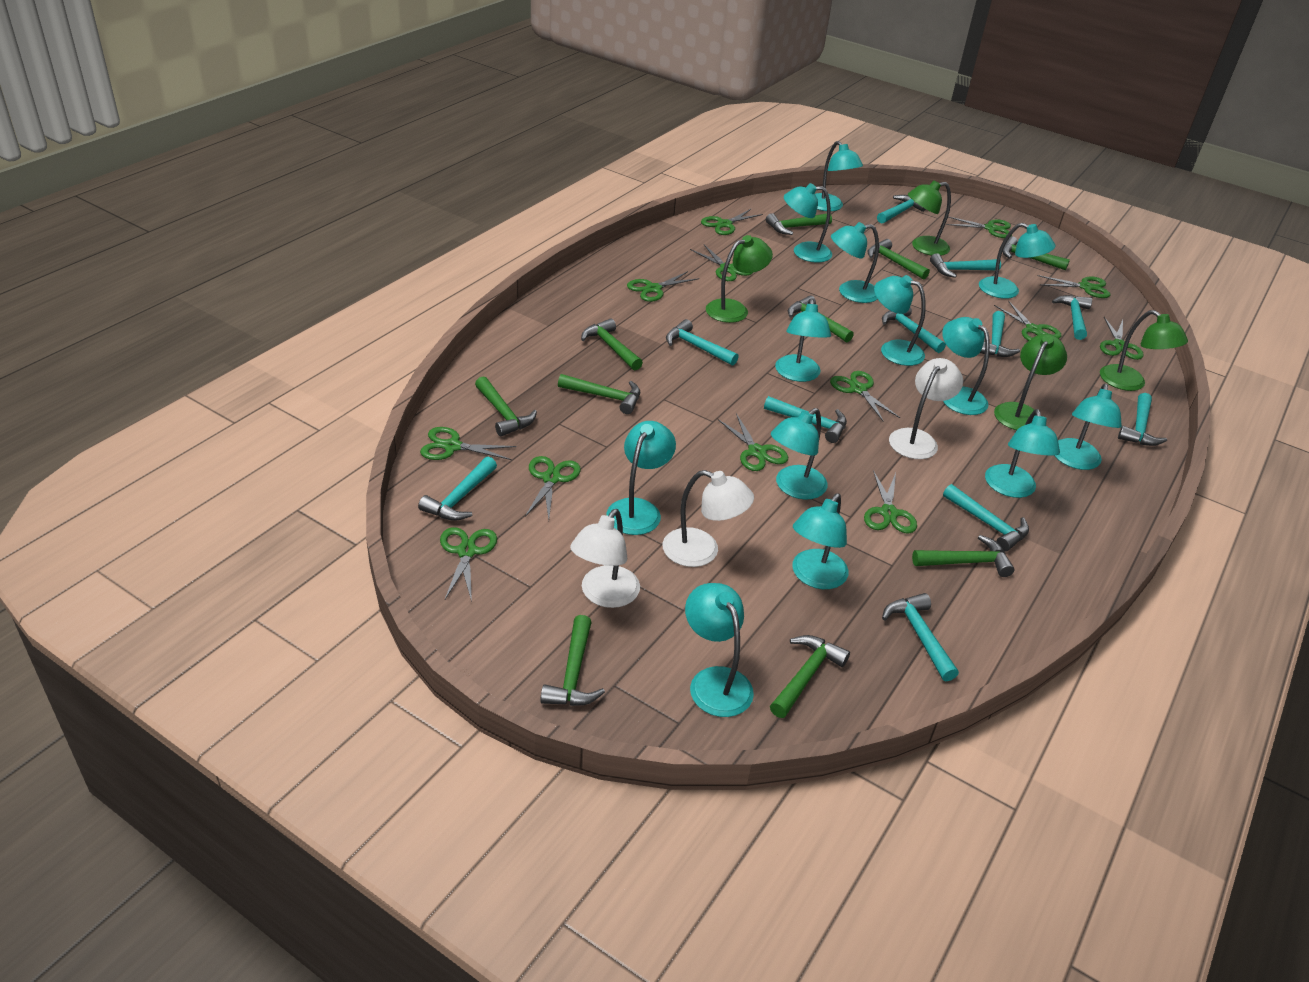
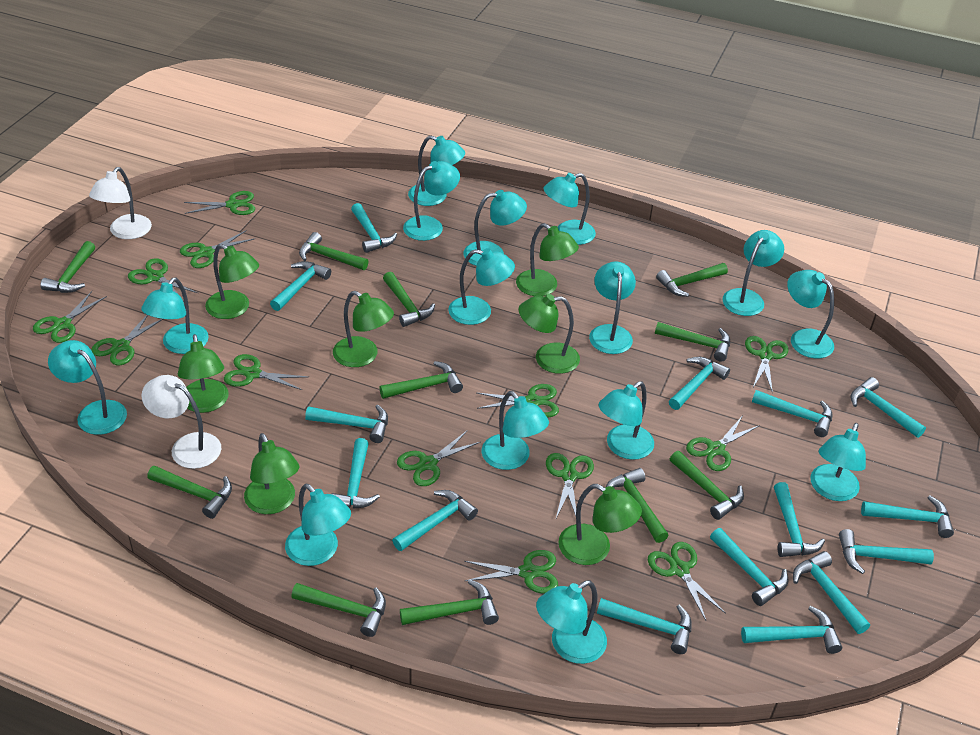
green hammer: [475,376,537,437] [540,615,605,706] [558,374,640,414] [581,318,643,370] [766,213,832,235] [770,635,850,718] [788,295,854,342] [868,239,930,280] [912,535,1015,577] [1002,236,1070,270] = 10 -> [40,241,95,293] [147,466,232,519] [291,583,386,637] [299,232,369,270] [379,361,463,399] [383,272,435,327] [400,579,499,625] [606,468,669,543] [655,322,730,362] [656,263,728,297] [670,451,744,520] = 11
green lamp: [706,235,773,323] [908,180,951,256] [994,334,1067,430] [1100,310,1188,391] = 4 -> [178,334,229,413] [205,244,259,319] [244,433,299,514] [333,291,394,367] [516,223,579,296] [519,294,580,374] [558,484,642,565] = 7
turquoise hammer: [418,456,497,521] [666,319,739,366] [764,396,847,443] [877,195,926,224] [882,307,946,353] [882,593,959,681] [930,253,1001,278] [943,484,1029,552] [980,311,1020,357] [1052,295,1092,340] [1118,393,1167,446] = 11 -> [270,261,331,311] [305,405,388,443] [331,438,380,509] [351,203,397,253] [392,490,478,551] [597,598,692,654] [669,357,730,410] [710,528,789,606] [741,606,842,654] [752,390,832,437] [774,482,825,557] [793,551,870,634] [839,529,934,574] [850,377,926,438] [861,496,954,538] = 15
turquoise lamp: [607,421,676,535] [685,583,754,717] [771,408,828,500] [775,298,831,382] [784,183,832,262] [792,493,848,589] [815,141,863,211] [831,222,879,303] [874,275,926,366] [942,317,990,415] [979,223,1056,299] [985,409,1060,498] [1054,384,1122,470] = 13 -> [48,340,127,435] [141,277,209,354] [285,483,351,566] [403,161,460,241] [408,136,465,206] [448,248,515,325] [464,190,527,266] [482,391,549,470] [536,580,607,664] [544,173,596,245] [589,261,636,354] [599,381,654,460] [722,230,784,316] [787,270,834,358] [810,423,866,501] = 15
white lamp: [570,509,640,608] [663,470,754,567] [889,358,963,459] = 3 -> [89,167,152,239] [142,375,221,469] = 2

